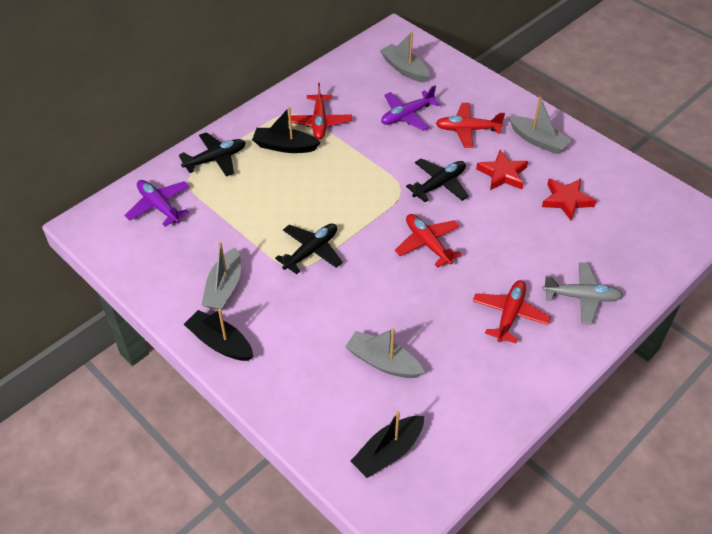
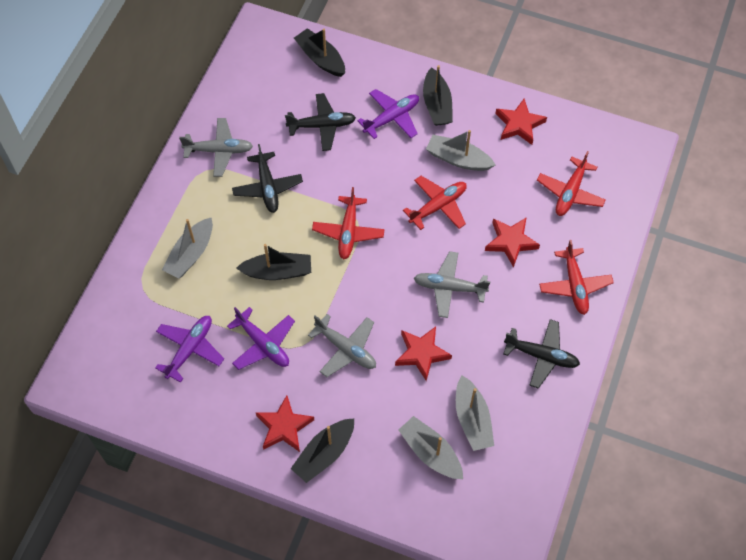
black boat: [184,309,253,361] [252,107,321,153] [351,411,424,478] = 3 -> [236,244,311,280] [291,418,354,483] [294,28,345,77] [423,65,453,126] = 4
grey plane: [543,262,623,325] = 1 -> [179,118,253,177] [308,314,376,377] [414,251,490,318] = 3
purple plane: [124,180,189,227] [381,85,440,131] = 2 -> [155,316,224,383] [227,307,295,370] [357,89,419,139] = 3
red star: [476,150,528,190] [542,178,597,221] = 2 -> [256,395,314,452] [395,326,452,381] [485,217,540,267] [495,98,547,145] = 4

